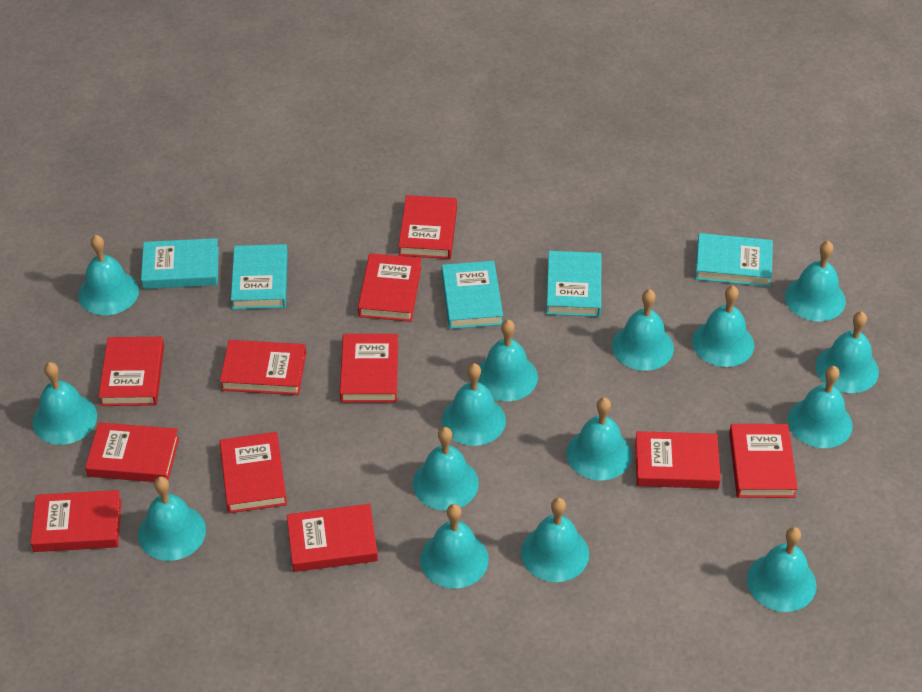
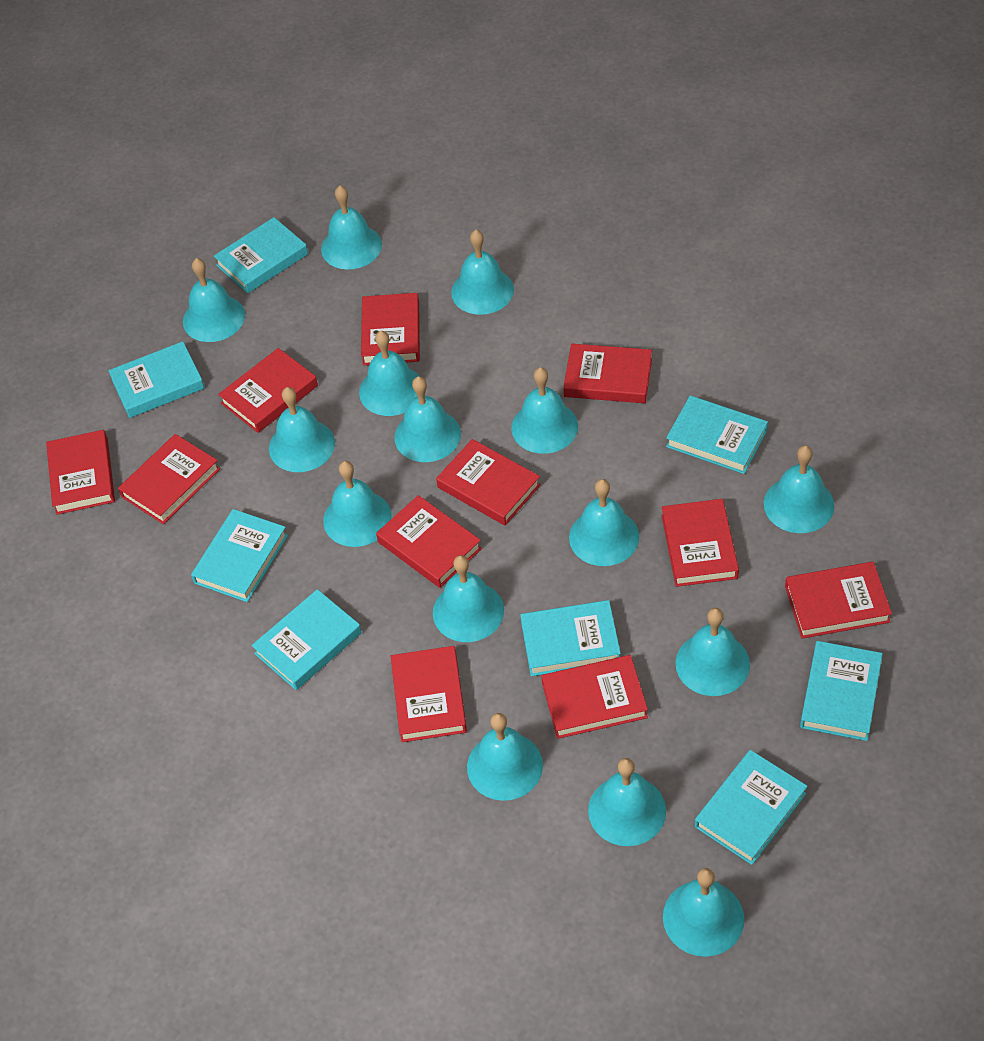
turquoise book: [141,238,219,289] [231,244,288,309] [442,261,503,329] [546,251,601,317] [695,233,773,287] = 5 -> [108,341,205,418] [191,509,288,602] [214,217,308,293] [252,589,362,690] [520,600,621,676] [666,396,768,474] [695,750,808,865] [800,641,883,741] = 8

